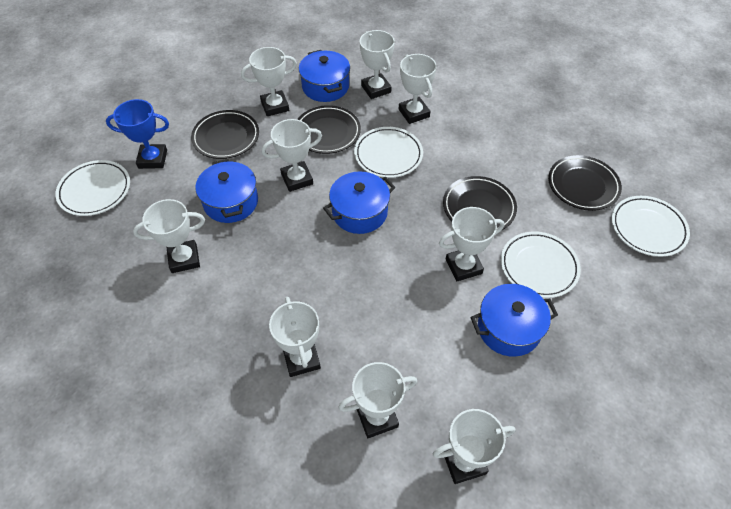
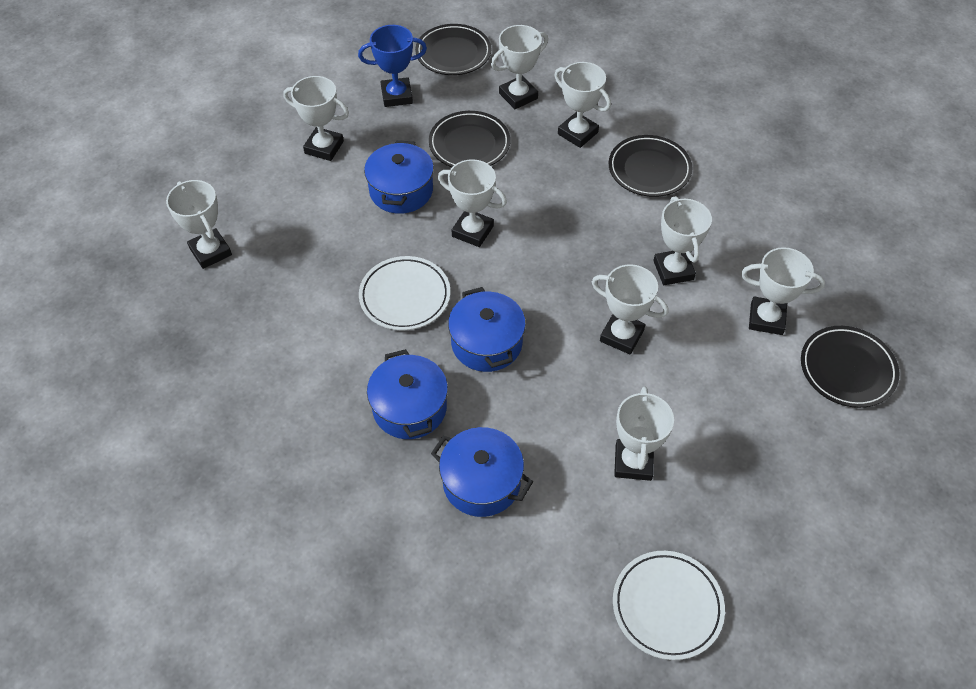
white plate: [55,160,130,216] [354,127,423,178] [501,231,581,298] [612,196,690,257] = 4 -> [359,256,450,330] [613,551,725,660] = 2

